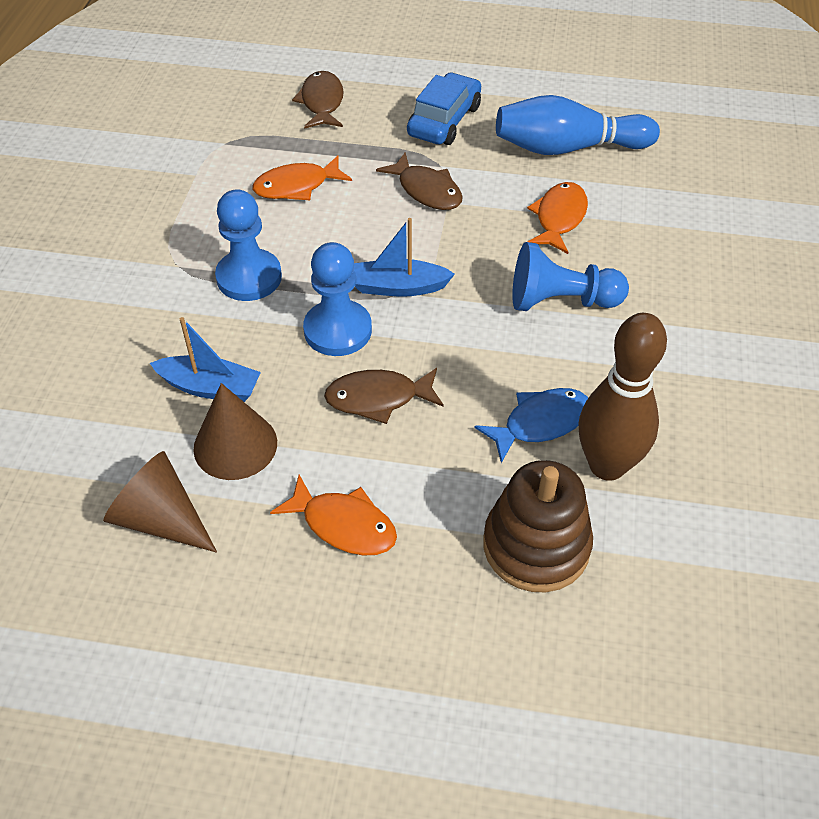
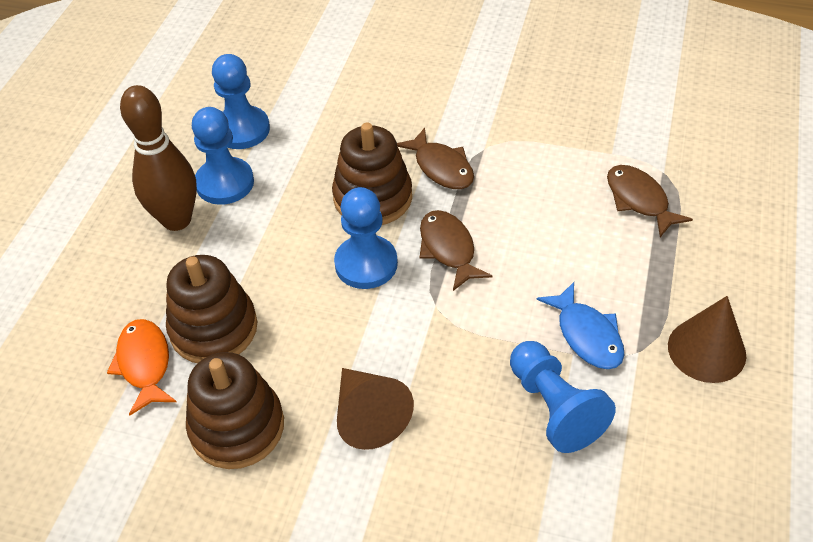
blue boat: [150,317,261,402] [354,218,455,297] = 2 -> none = 0
blue bowling pin: [496,95,660,155] = 1 -> none = 0
blue car: [407,73,481,145] = 1 -> none = 0
blue pawn: [215,190,282,301] [303,242,372,356] [512,242,629,311] = 3 -> [192,107,254,205] [212,54,270,149] [334,187,398,289] [510,341,616,453] = 4
brown stacking toy: [483,460,593,592] = 1 -> [166,255,257,363] [186,352,284,469] [332,123,412,225] = 3
orange fish: [252,156,352,200] [270,475,397,555] [527,182,588,254] = 3 -> [107,319,177,416] = 1

